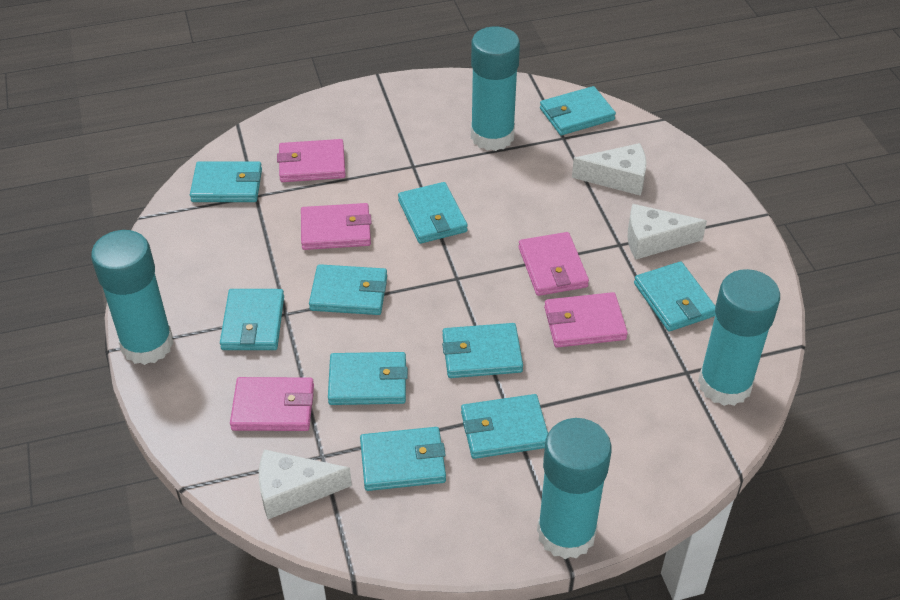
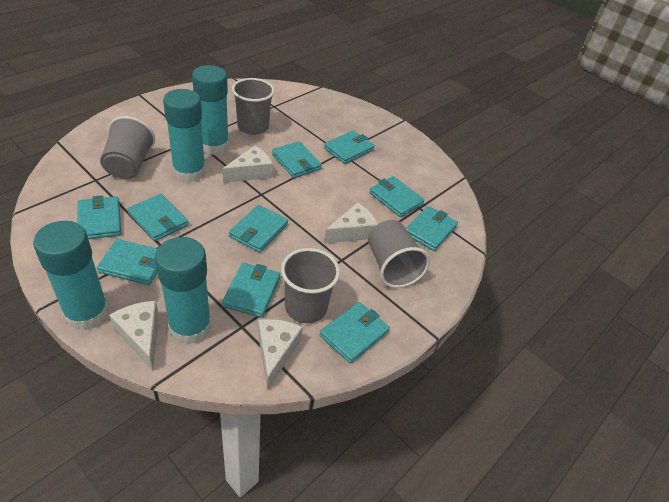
grey cup: none = 0 -> [100,116,155,179] [232,78,275,135] [281,248,340,323] [368,220,430,288] = 4
pink wallet: [230,377,314,431] [277,139,346,182] [301,203,372,250] [518,232,589,296] [544,292,628,348] = 5 -> none = 0
white cheese: [259,449,352,519] [572,143,646,196] [628,204,707,260] = 3 -> [109,301,159,370] [223,146,273,183] [258,319,303,390] [324,203,378,243] = 4

